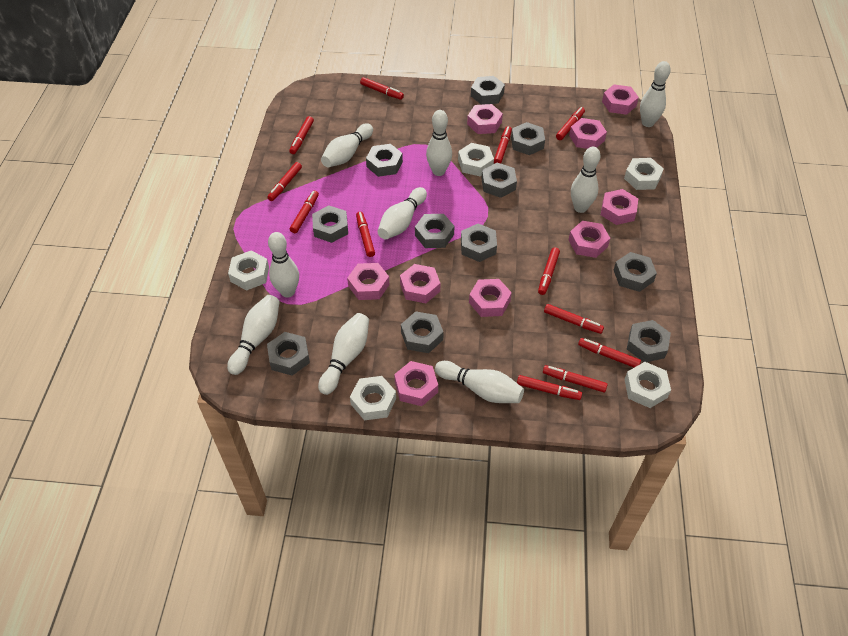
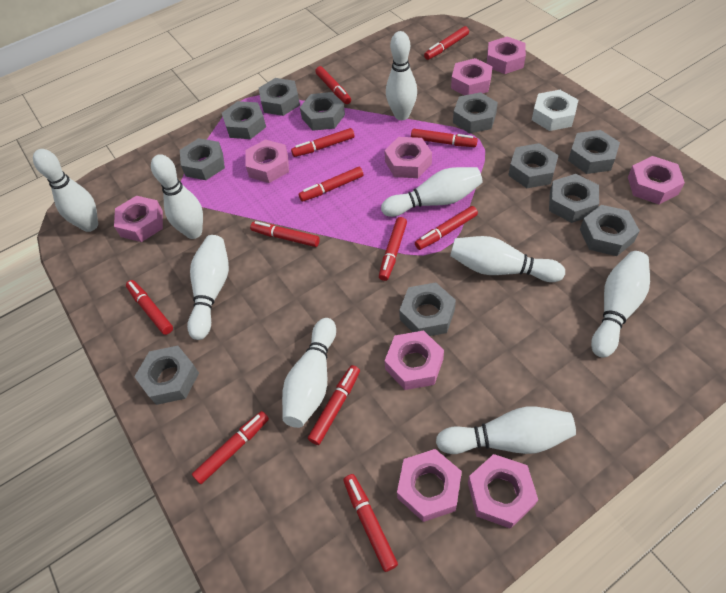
white nut: [228,251,269,291] [350,376,396,420] [458,143,494,176] [624,158,664,190] [624,362,671,408] = 5 -> [532,90,578,131] = 1

